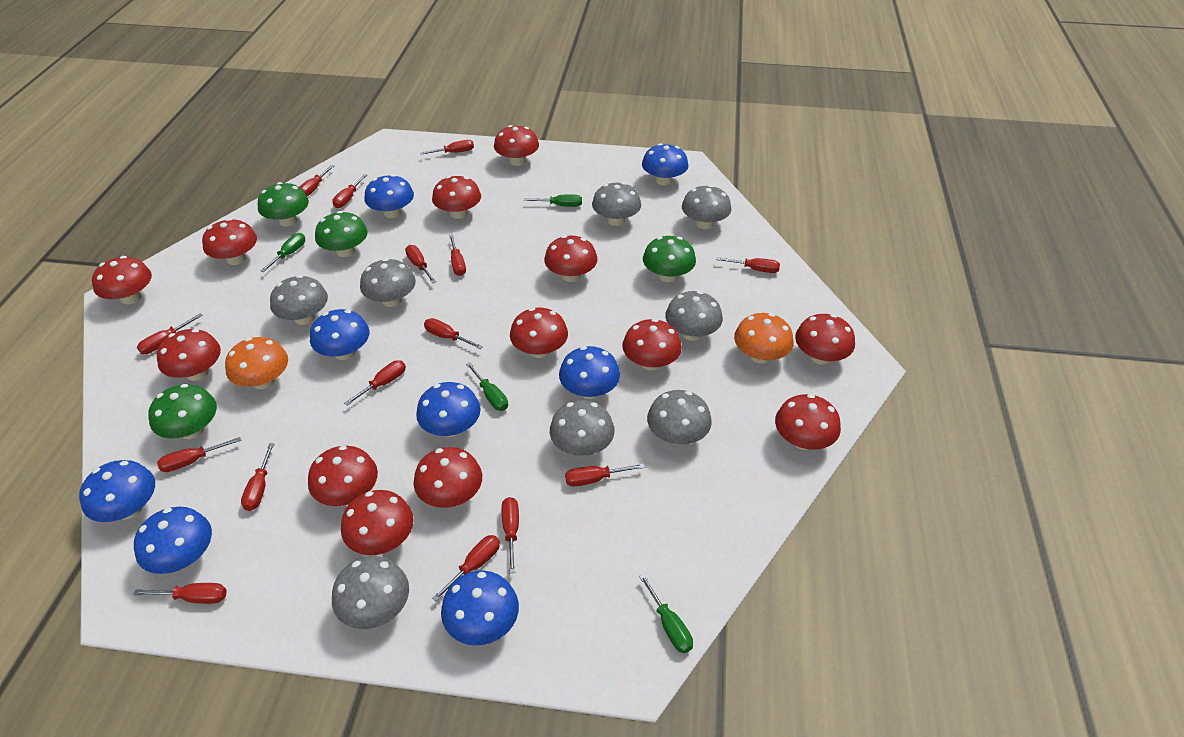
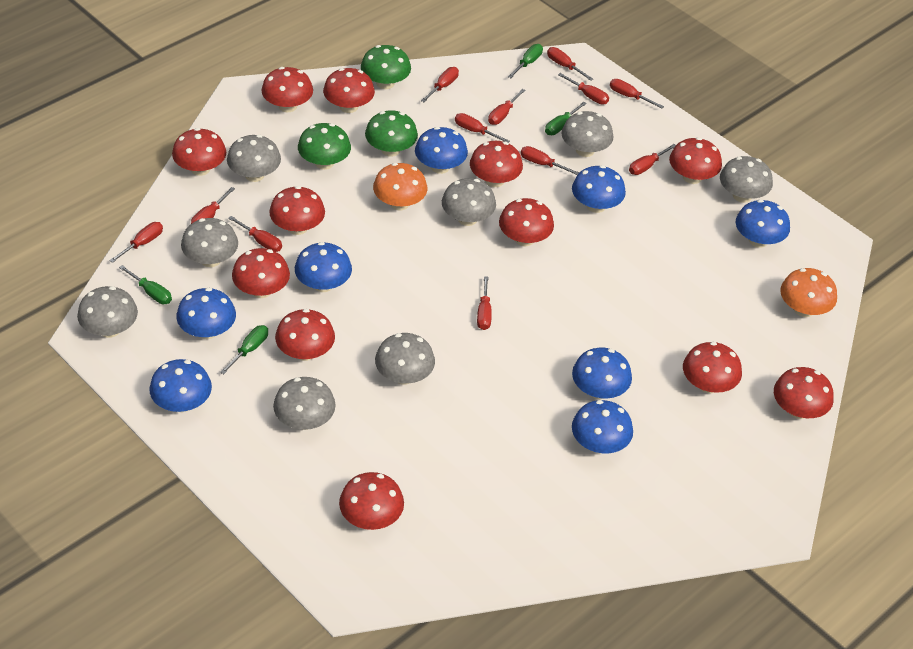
green mushroom: [148,384,217,439] [258,182,309,227] [315,211,368,257] [643,236,696,282] = 4 -> [298,123,351,170] [361,45,411,89] [365,110,418,157] = 3
red mushroom: [92,256,152,304] [157,329,221,381] [202,218,257,265] [308,445,378,506] [341,490,414,555] [413,447,482,508] [432,176,481,219] [494,125,539,166] [510,308,568,358] [544,235,598,282] [623,319,682,371] [775,394,841,450] [795,314,855,365] = 13 -> [172,128,226,176] [232,248,290,298] [262,67,313,112] [269,186,325,235] [275,309,335,361] [323,68,375,113] [339,472,404,530] [470,141,523,187] [499,198,554,246] [669,137,722,184] [683,342,742,393] [774,367,834,419] = 12
red screwdriver: [133,583,227,604] [137,313,203,354] [157,437,241,472] [241,443,275,511] [300,165,335,196] [332,174,367,208] [344,360,406,406] [405,245,436,283] [420,140,474,155] [424,318,483,349] [432,535,500,601] [449,235,466,276] [502,497,519,573] [565,463,645,486] [716,257,780,273] = 15 -> [109,222,163,263] [191,187,235,224] [228,216,282,252] [421,67,459,102] [455,113,510,143] [477,276,492,330] [488,89,526,125] [521,146,579,175] [547,47,593,81] [558,73,609,104] [610,79,664,109] [629,144,676,175] = 12

